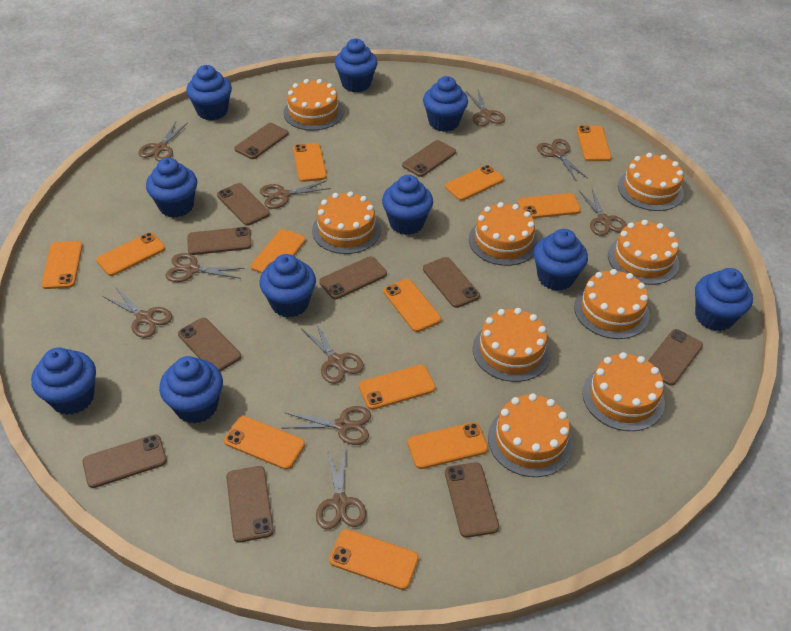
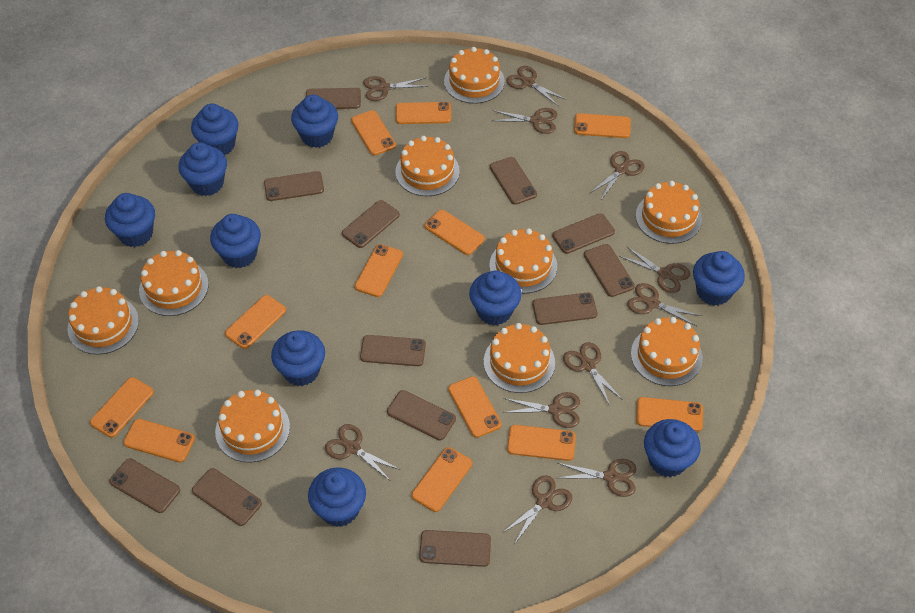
brown phone: [83,434,167,488] [178,318,241,372] [187,227,252,255] [217,183,270,226] [226,466,274,543] [235,123,289,159] [319,256,387,299] [402,140,456,177] [423,257,480,308] [445,462,499,538] [648,329,703,386] = 11 -> [109,458,180,513] [192,468,262,526] [264,171,324,201] [306,88,361,109] [342,200,400,248] [360,335,426,366] [387,390,456,440] [419,530,491,567] [490,157,537,205] [532,293,597,325] [552,213,615,254] [584,244,635,297] = 12
brown scissors: [103,287,172,338] [138,122,188,161] [165,253,245,282] [260,181,331,209] [284,406,371,445] [301,321,364,384] [316,450,366,529] [466,90,505,126] [537,139,588,180] [579,189,627,236] = 10 -> [325,424,401,480] [363,76,428,101] [492,108,557,134] [502,475,572,543] [503,392,580,428] [506,66,567,106] [557,459,636,497] [563,342,623,406] [590,151,644,200] [619,246,690,293] [627,283,702,326] = 11

